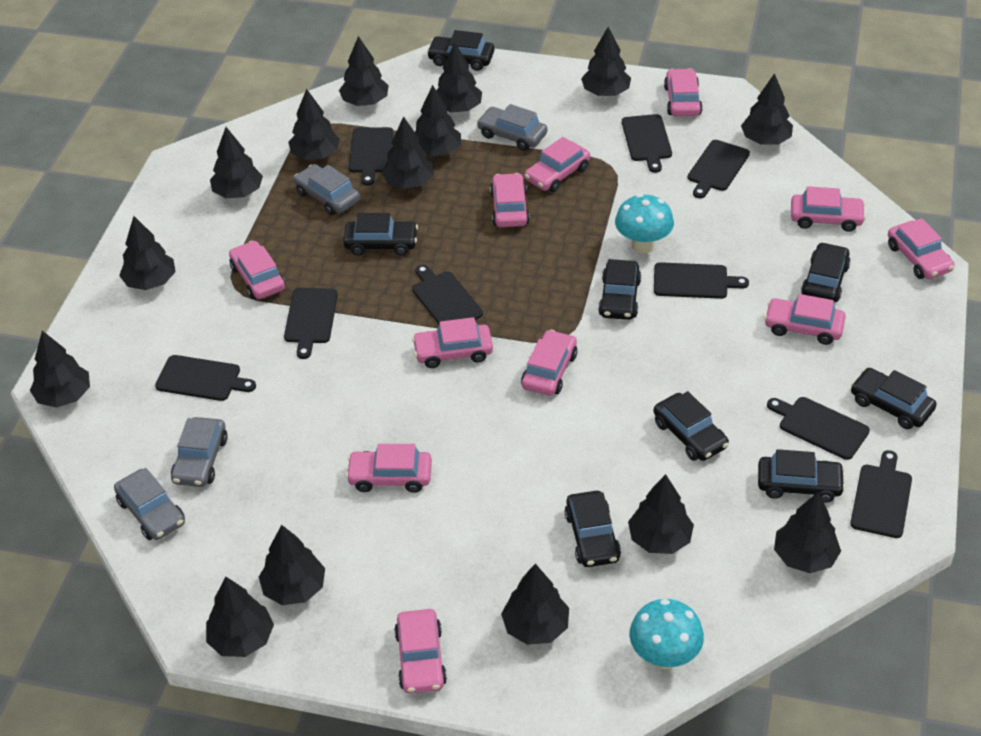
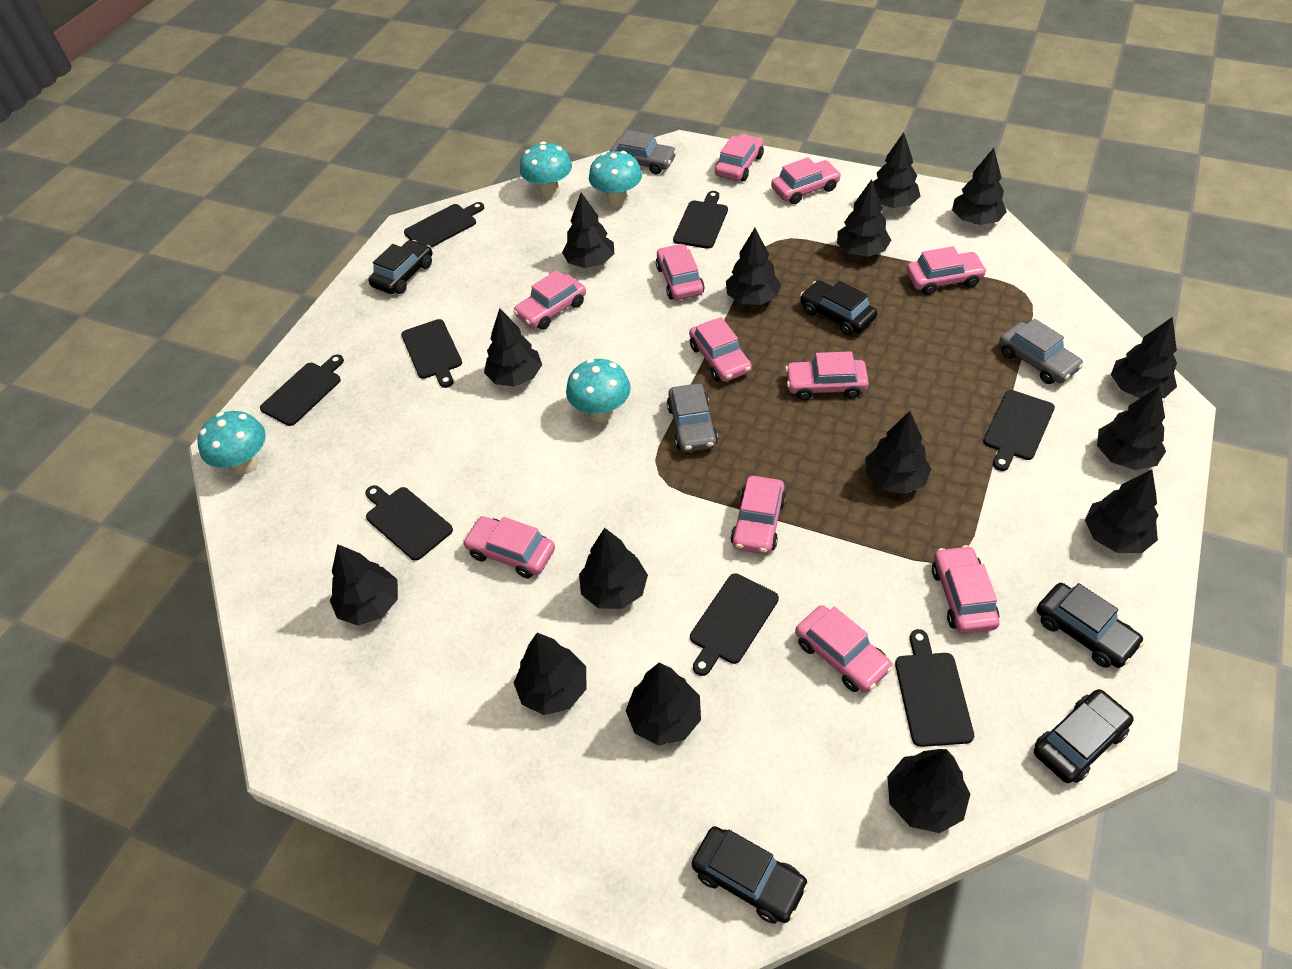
black car: [343,213,418,256] [427,30,495,71] [565,491,621,567] [598,259,641,320] [654,391,729,461] [758,449,845,503] [801,242,851,302] [851,368,937,429] = 8 -> [368,240,432,294] [692,826,809,924] [800,280,877,335] [1034,689,1134,783] [1037,583,1144,668] = 5
black cutting board: [155,355,256,401] [284,288,338,359] [349,127,394,186] [412,265,483,324] [622,114,672,173] [654,262,749,299] [688,140,750,198] [767,397,870,460] [850,450,912,538] = 9 -> [260,354,344,426] [365,485,453,561] [401,319,462,388] [404,202,484,248] [673,191,728,249] [690,573,779,676] [895,629,974,747] [983,390,1055,471] = 8
grey car: [114,468,185,540] [171,417,228,487] [294,164,360,215] [477,104,547,151] = 4 -> [610,130,677,174] [667,384,718,452] [999,319,1084,384] = 3
turquoise mushroom: [615,194,674,253] [629,599,704,670] = 2 -> [197,411,266,474] [520,142,572,198] [566,359,631,422] [589,151,642,207] = 4

